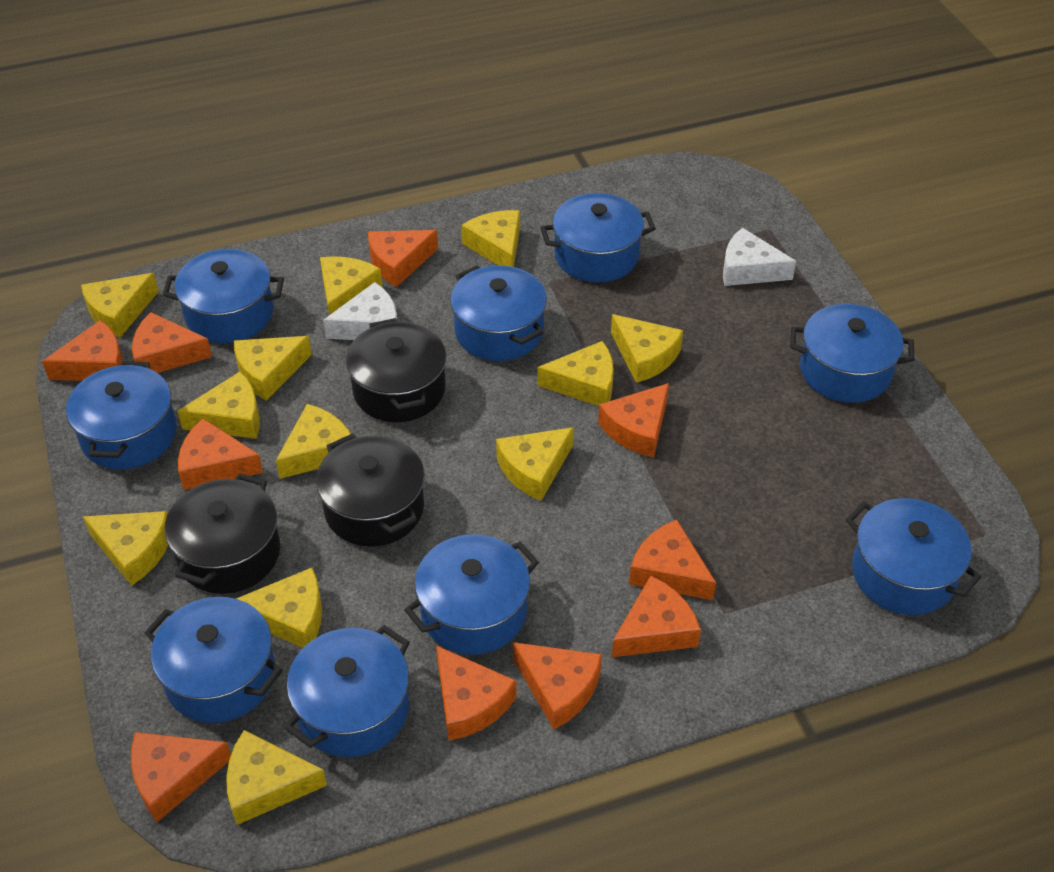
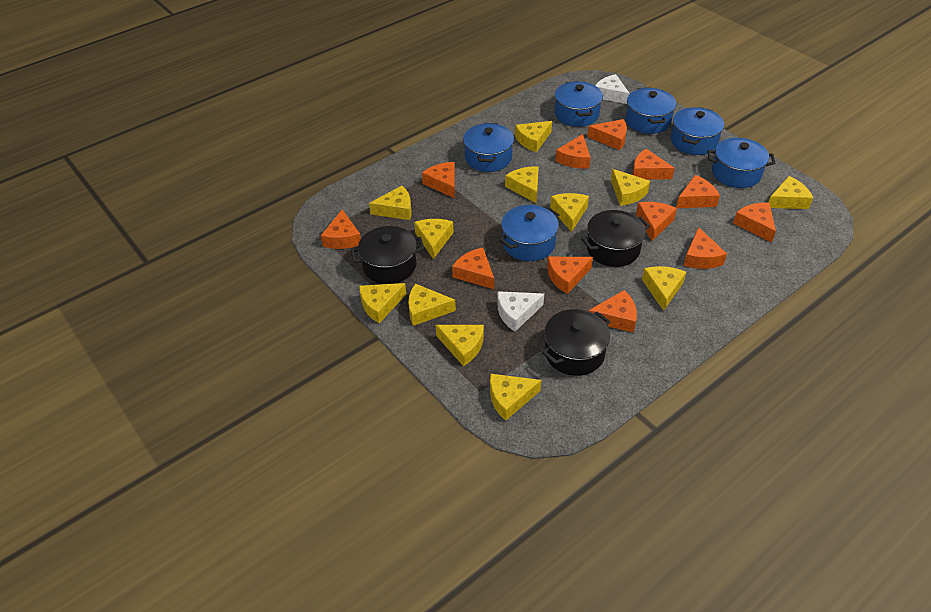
blue pot: [66,361,177,469] [145,597,283,723] [163,249,284,343] [285,625,410,757] [404,534,539,655] [450,265,547,361] [540,193,656,282] [790,304,915,403] [846,498,982,615] = 9 -> [463,123,514,172] [499,205,560,261] [555,81,603,127] [626,88,676,134] [671,107,724,155] [707,138,775,188] = 6
orange cheese: [42,320,123,381] [131,732,231,822] [132,312,212,373] [178,418,263,490] [368,230,438,287] [436,645,516,741] [513,642,602,729] [598,383,669,457] [612,575,701,657] [629,520,716,600] = 10 -> [321,209,361,249] [422,162,455,198] [452,248,494,289] [547,257,593,294] [555,134,591,169] [587,119,627,150] [589,290,637,333] [632,149,675,180] [636,202,677,241] [676,175,720,208] [683,227,727,269] [733,202,776,242] = 12

